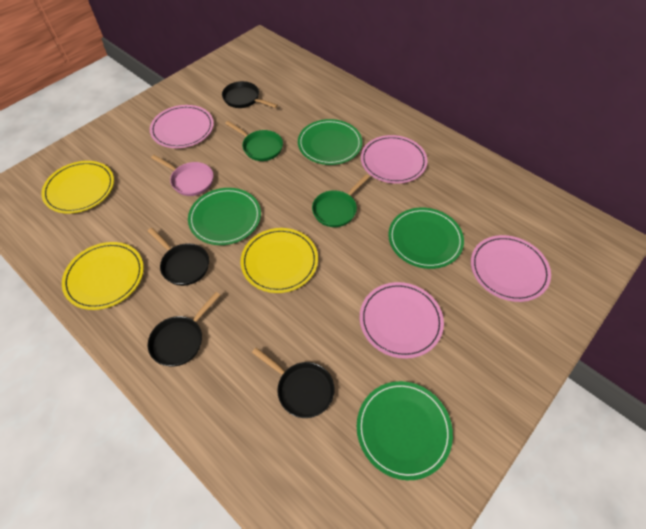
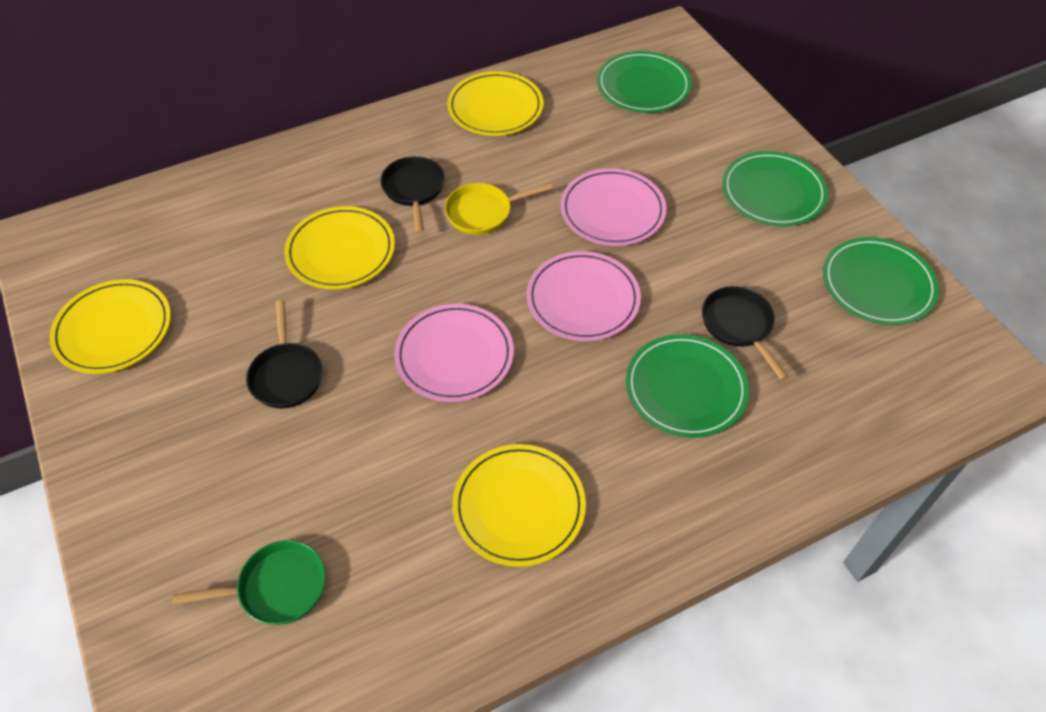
black pan: [148,228,209,286] [148,292,220,366] [222,81,278,108] [252,348,334,418] = 4 -> [246,300,323,409] [380,156,445,234] [702,286,789,380] = 3
green pan: [225,121,283,161] [312,174,369,227] = 2 -> [172,540,326,625] = 1
pink pan: [151,155,213,196] = 1 -> none = 0
pink plate: [150,105,214,148] [360,282,444,359] [361,135,428,184] [471,235,551,302] = 4 -> [394,304,514,402] [527,251,641,341] [560,168,667,246] = 3
yellow pan: none = 0 -> [445,183,553,235] = 1
yellow plate: [42,161,114,213] [62,242,144,310] [241,228,318,293] = 3 -> [49,279,171,374] [284,206,395,289] [447,71,544,136] [452,444,586,567] = 4

